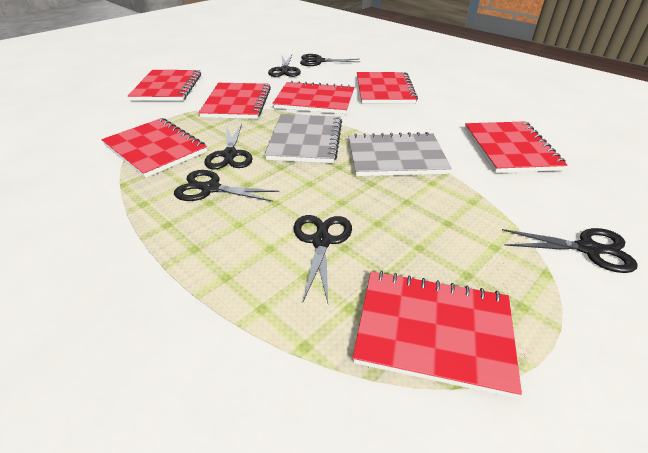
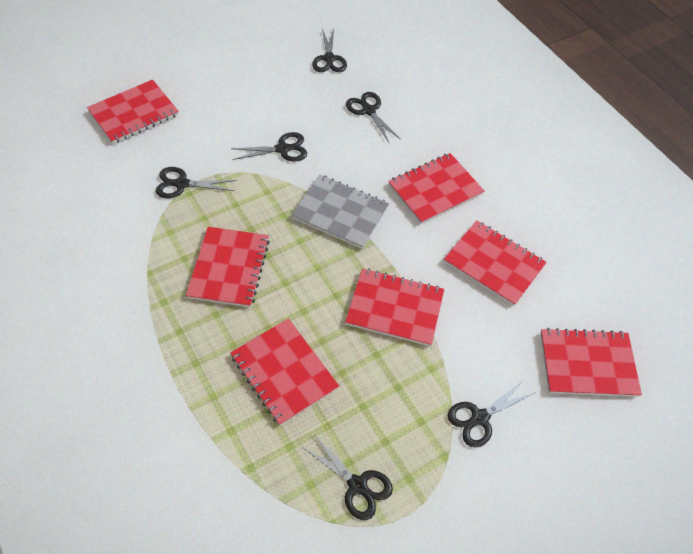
grey notebook: [265,114,342,163] [348,132,452,176] = 2 -> [291,175,389,249] = 1

